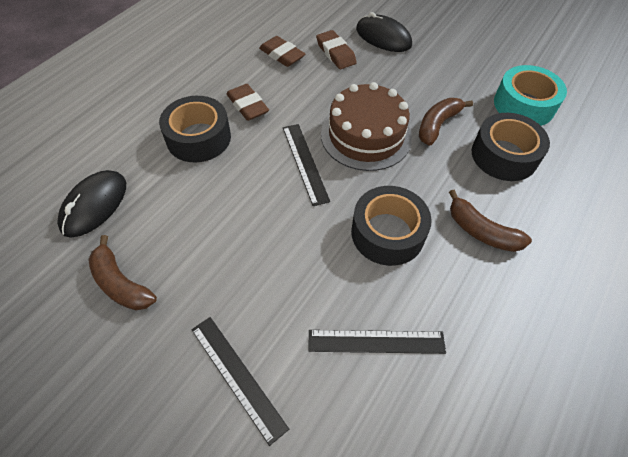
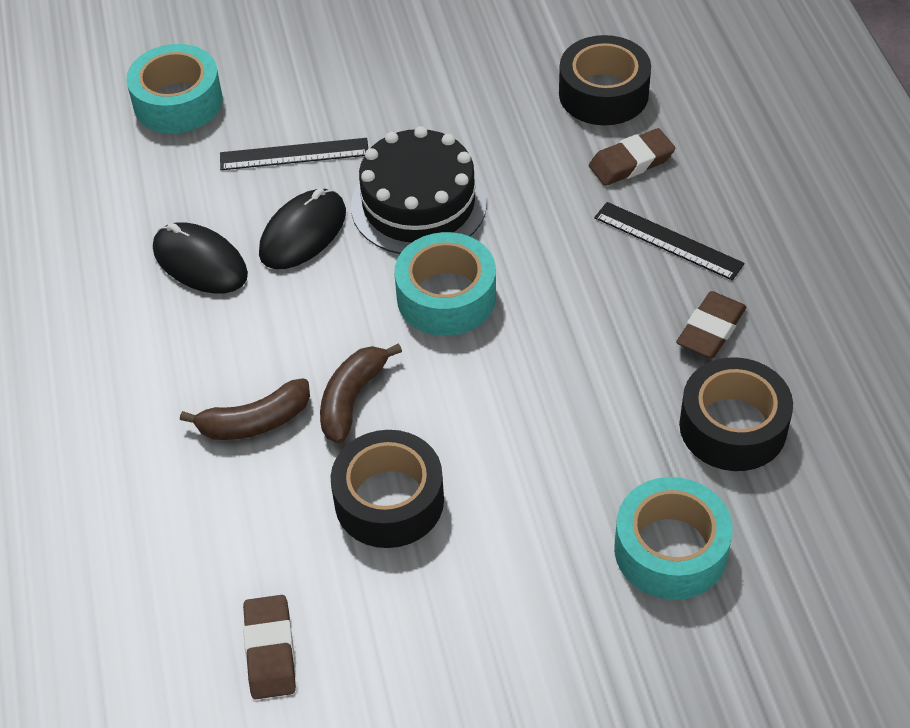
black cake: none = 0 -> [351,126,487,254] = 1
black ruler: [191,317,289,446] [283,124,330,206] [308,330,446,354] = 3 -> [220,138,368,170] [594,202,745,280] = 2
brown banana: [88,235,157,310] [419,98,473,146] [449,189,532,252] = 3 -> [180,378,310,440] [320,343,402,444] = 2
brown cake: [321,82,412,171] = 1 -> none = 0
turquoise tape: [494,65,567,126] = 1 -> [126,44,223,134] [394,232,496,336] [614,477,733,600] = 3

